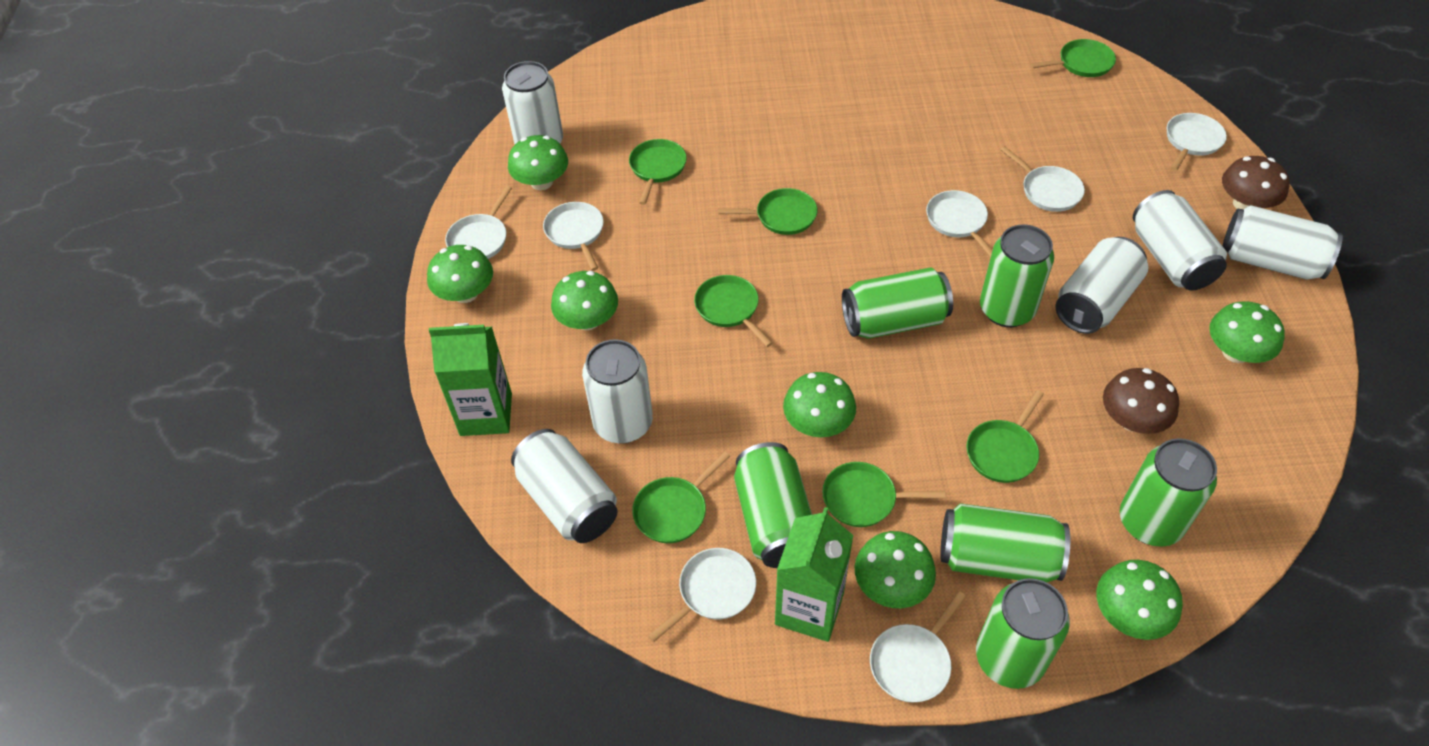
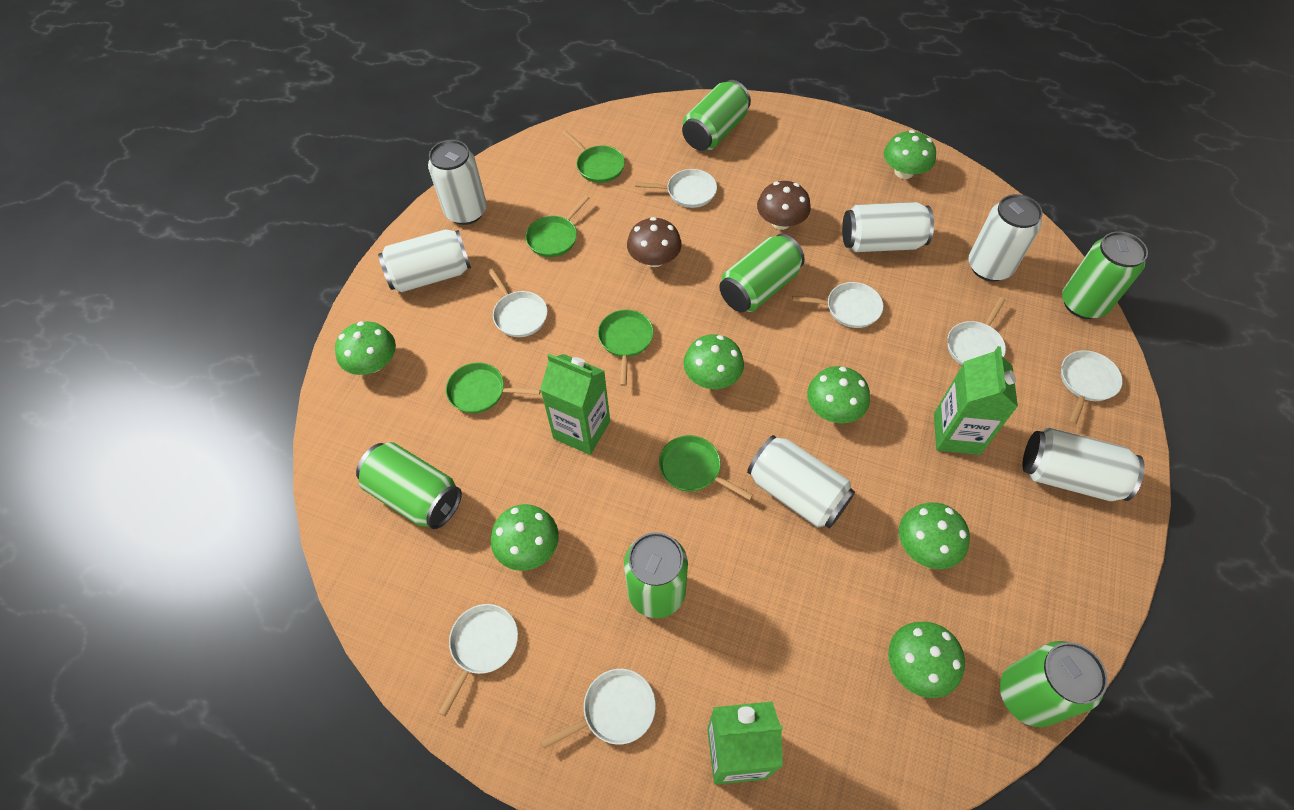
green carton: [429,323,512,436] [775,507,854,642] = 2 -> [540,354,610,455] [707,702,783,785] [934,346,1018,455] = 3
green pan: [629,139,687,205] [632,451,730,543] [694,275,773,347] [718,188,818,235] [822,462,945,527] [966,390,1044,483] [1030,39,1116,77] = 7 -> [446,363,541,413] [525,195,589,257] [563,131,625,183] [598,310,654,386] [659,435,753,500] = 5

